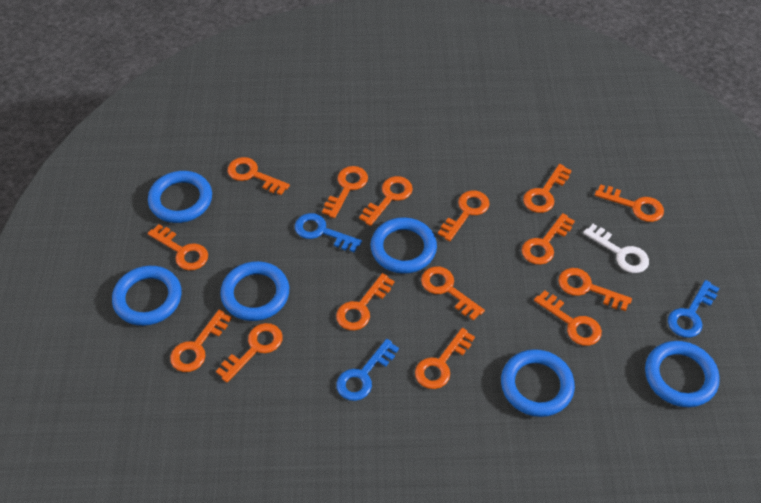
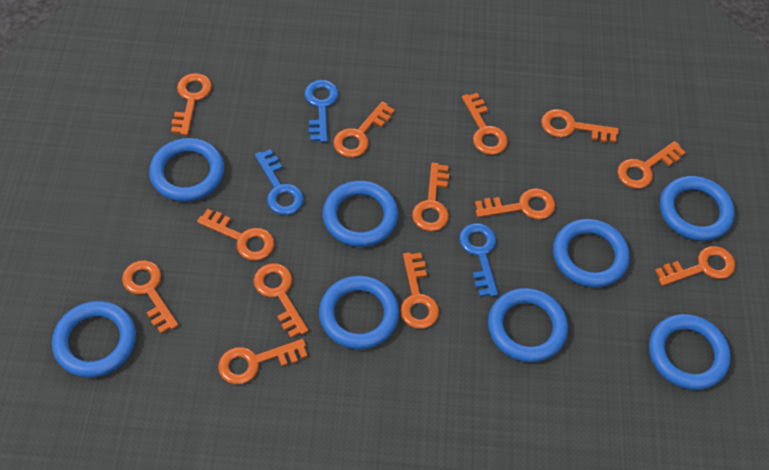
blue ring: [112,266,182,326] [148,171,212,223] [220,261,289,321] [371,217,437,274] [501,349,575,417] [645,341,720,407] = 6 -> [52,301,136,378] [149,138,224,202] [319,276,399,349] [323,181,398,247] [488,288,568,362] [553,219,630,288] [649,314,731,390] [660,176,735,241] = 8
orange key: [148,224,208,271] [170,310,232,372] [216,323,282,383] [228,157,290,195] [322,166,368,218] [336,273,395,331] [359,176,413,226] [415,328,475,389] [421,266,485,320] [438,190,490,241] [522,213,575,265] [523,164,572,213] [534,290,602,346] [558,268,632,311] [595,184,664,222] = 15 -> [122,260,178,334] [171,73,212,135] [197,209,274,261] [218,339,308,384] [254,264,308,338] [333,101,395,158] [400,253,439,329] [412,163,449,231] [462,93,508,155] [475,188,555,220] [541,109,619,143] [617,141,686,189] [655,246,735,286] = 13
white key: [583,224,649,273] = 1 -> none = 0

